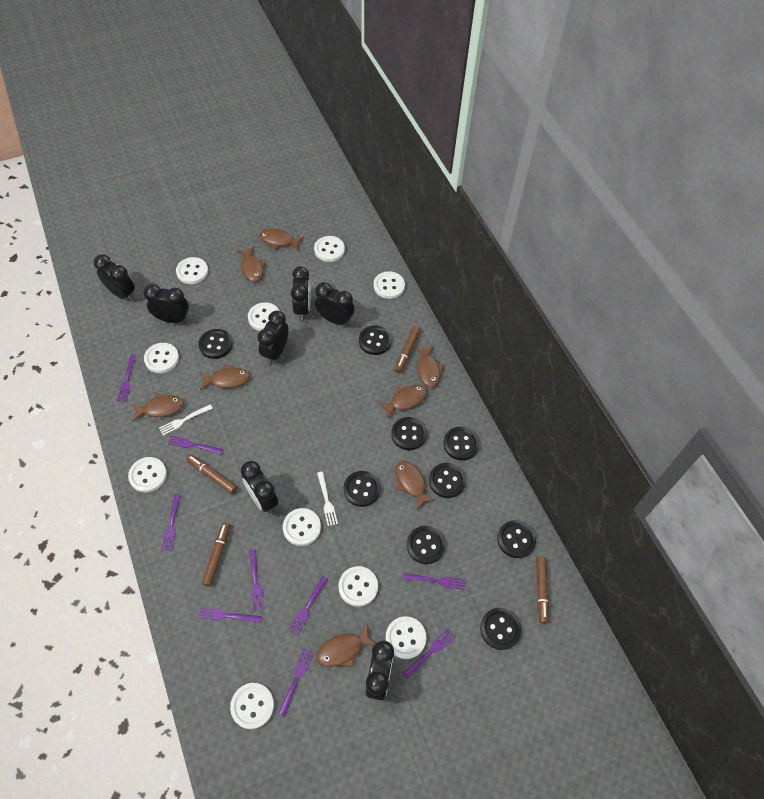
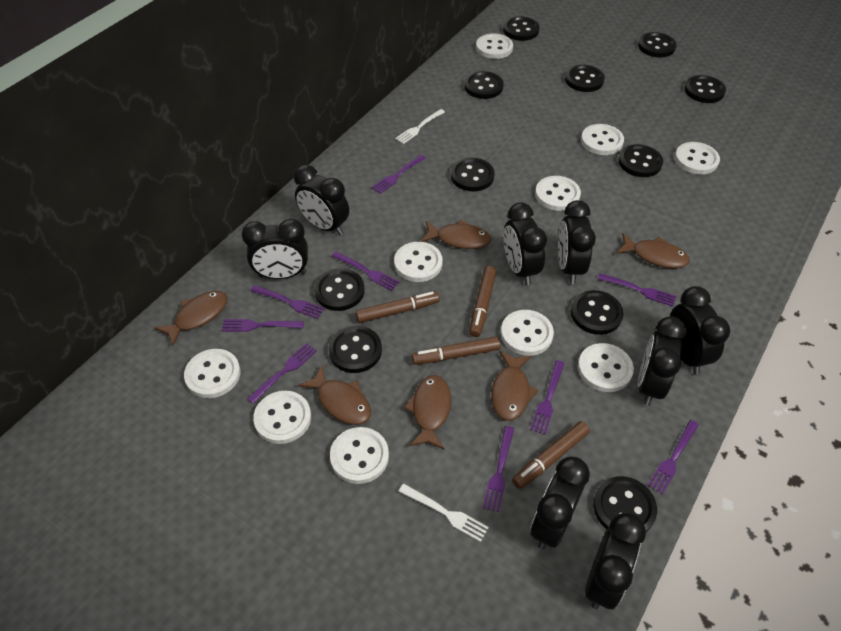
black button: [198,329,233,359] [343,471,380,507] [359,326,392,355] [391,417,427,450] [407,526,445,564] [429,463,466,498] [443,427,479,460] [480,608,522,650] [497,520,536,558] = 9 -> [314,268,365,311] [328,326,382,373] [451,158,495,191] [464,71,504,99] [503,16,539,41] [565,65,605,92] [571,290,623,335] [593,476,657,532] [618,144,663,177] [638,32,677,57] [684,75,726,103] = 11
black clock: [94,254,135,301] [143,284,189,323] [241,461,278,513] [258,311,289,364] [291,266,311,320] [315,282,354,326] [365,640,394,700] = 7 -> [242,219,308,279] [294,165,349,235] [503,202,547,285] [530,456,590,550] [558,200,596,284] [585,513,646,610] [638,316,686,406] [670,286,730,374] = 8
brown fish: [131,393,184,422] [200,364,250,390] [236,246,266,282] [259,228,304,250] [317,625,375,667] [378,385,427,419] [395,461,436,510] [414,345,444,387] = 8 -> [155,291,227,346] [298,365,371,425] [404,375,451,449] [421,220,491,249] [491,351,538,421] [616,233,690,268] = 6

